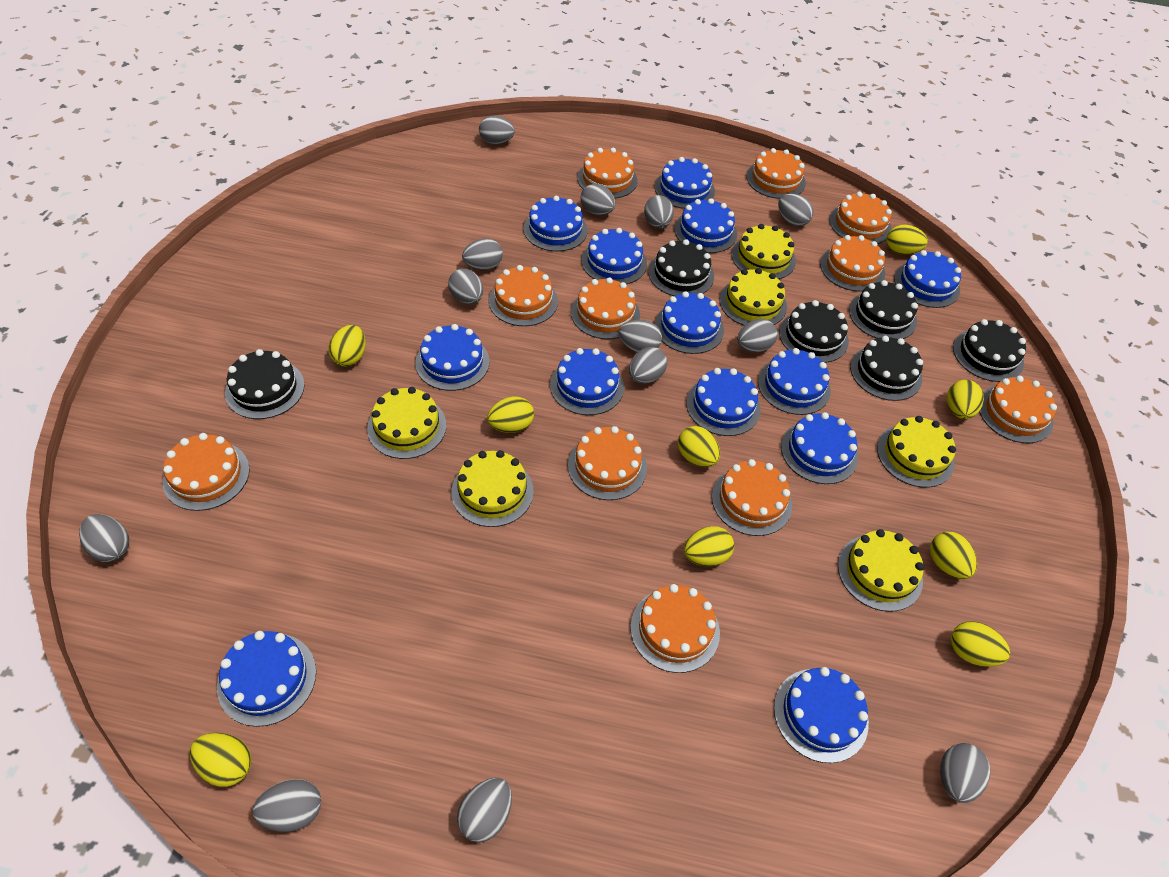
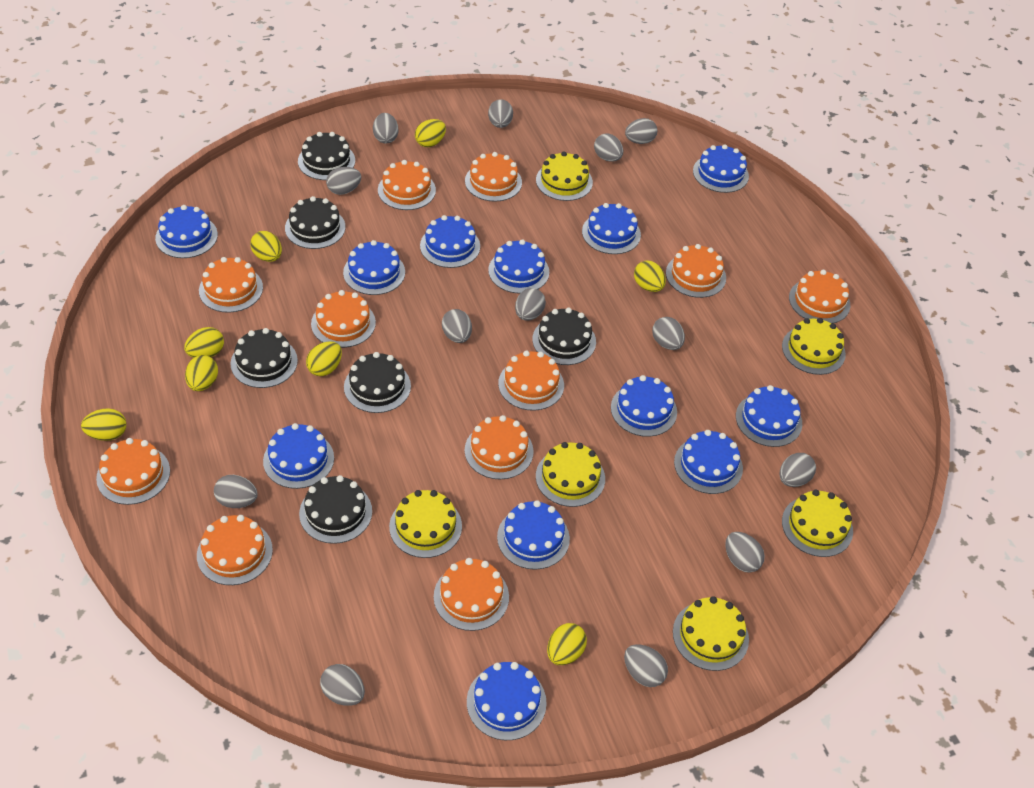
blue cake: [217,631,316,727] [415,324,489,391] [524,196,587,252] [550,348,624,415] [582,228,647,284] [655,157,715,209] [655,291,724,354] [674,198,737,253] [686,368,761,436] [758,348,831,415] [774,667,869,763] [781,412,858,484] [894,250,961,308] = 13 -> [155,205,218,258] [263,423,334,489] [343,240,405,295] [420,215,480,268] [467,662,547,740] [488,239,549,294] [497,500,570,570] [582,203,641,254] [611,375,677,437] [674,430,743,494] [693,144,749,193] [736,385,802,447] = 12
yellow egg: [190,733,252,787] [328,325,366,366] [487,396,534,433] [678,426,720,467] [684,526,734,566] [886,225,928,255] [930,532,977,579] [947,380,984,419] [951,621,1010,667] = 9 -> [81,408,126,441] [184,327,224,358] [185,355,218,391] [250,231,282,262] [306,341,342,376] [415,119,446,147] [547,623,587,665] [634,261,666,292] = 8

